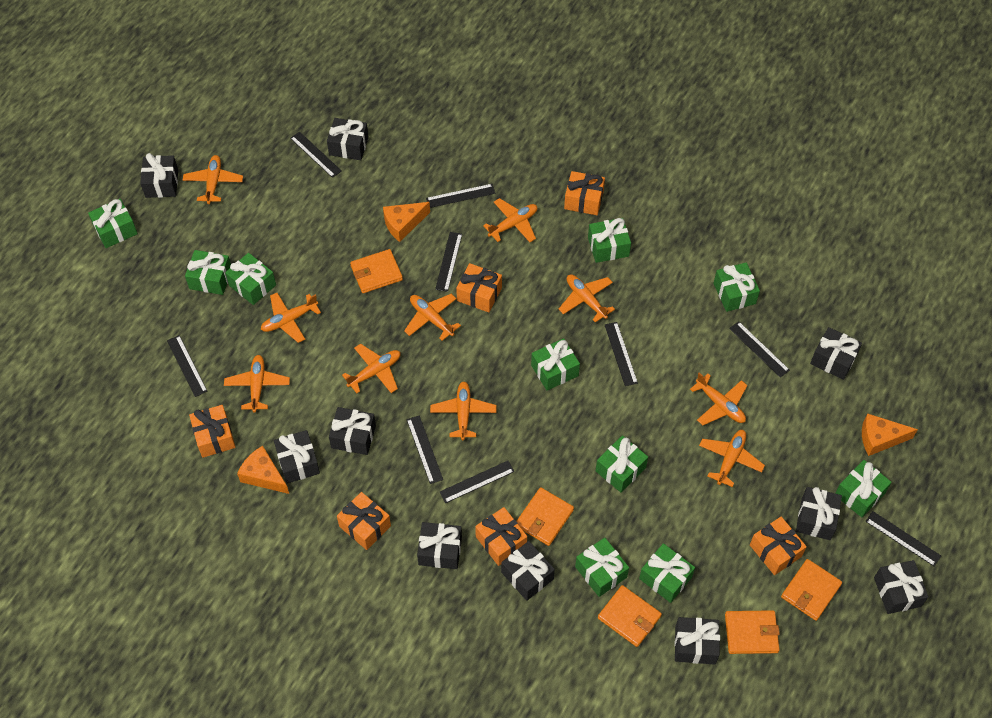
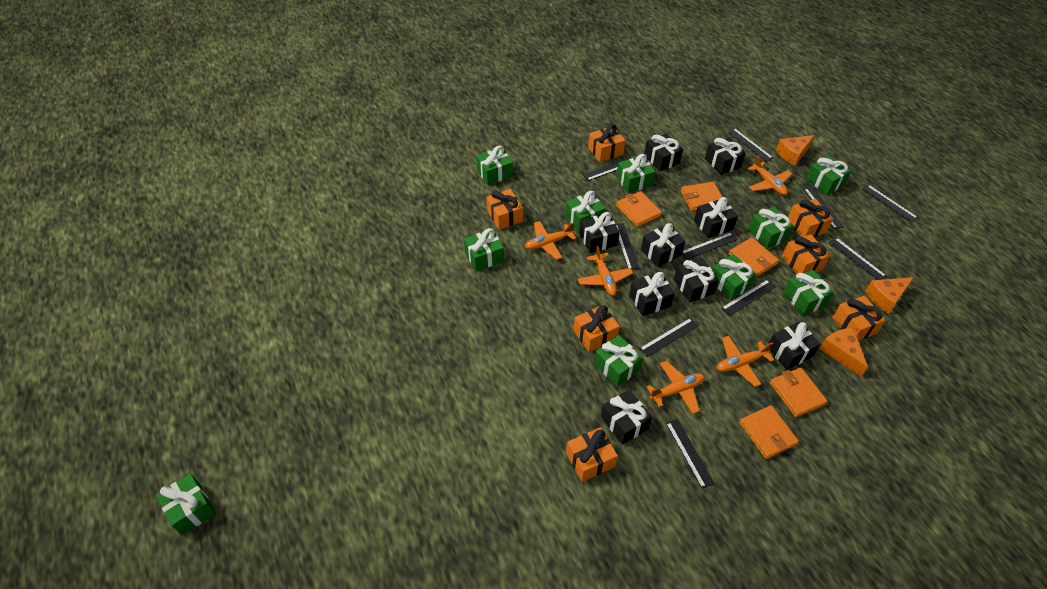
black gift: [140,153,178,198] [274,430,320,484] [327,118,369,160] [329,407,376,455] [417,522,462,569] [501,541,555,601] [674,617,720,665] [796,487,842,540] [810,327,862,380] [874,560,929,614] = 10 -> [579,212,620,253] [601,390,652,445] [629,272,675,316] [641,223,685,267] [644,133,683,172] [674,258,719,302] [694,197,738,238] [705,137,746,175] [768,321,820,370] = 9
black ruler: [167,335,207,397] [290,132,342,178] [407,415,443,484] [426,184,495,208] [435,232,462,292] [440,461,514,503] [605,322,638,386] [729,321,790,378] [865,511,941,566] = 9 -> [583,157,631,181] [616,223,640,270] [639,318,698,357] [666,419,714,489] [682,232,738,259] [721,279,776,316] [728,128,773,162] [804,187,844,229] [829,237,887,280] [862,185,918,222] = 10
orange gift: [189,405,236,458] [337,492,391,550] [456,263,502,313] [475,507,527,566] [564,171,605,215] [750,517,807,575] = 6 -> [486,189,523,230] [566,427,618,482] [573,305,620,352] [588,124,625,162] [782,234,830,274] [788,199,833,237] [832,296,886,341] = 7
orange plane: [183,155,243,204] [224,355,290,413] [261,293,321,343] [342,344,400,393] [404,294,461,341] [430,382,496,440] [483,198,537,242] [559,274,615,322] [690,372,748,425] [699,430,765,487] = 10 -> [525,221,576,260] [578,246,633,296] [646,361,705,414] [717,336,774,387] [747,156,792,195] = 5

